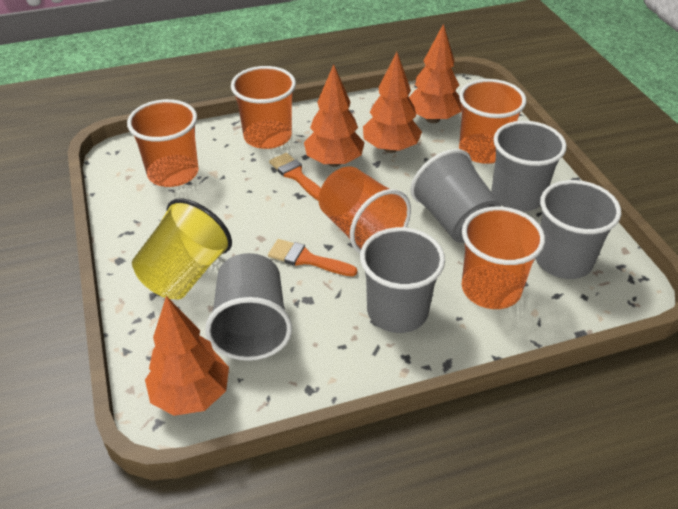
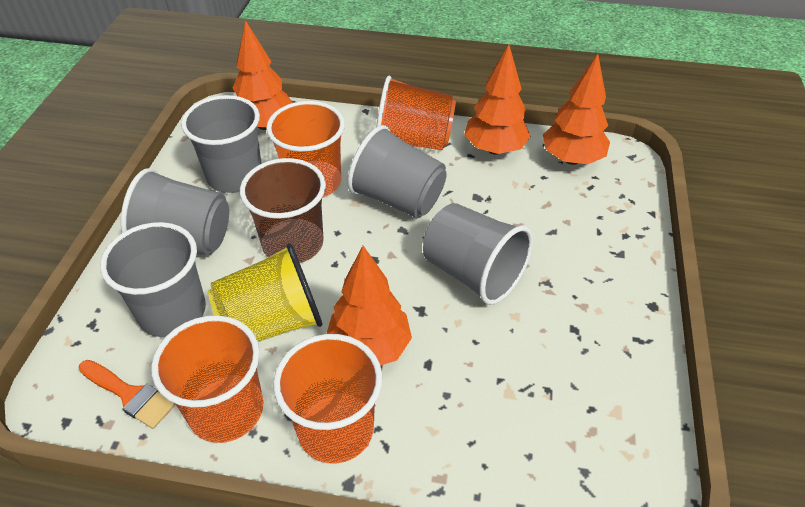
brown cup: none = 0 -> [240,158,326,263] = 1
orange brush: [268,239,358,276] [269,153,321,201] = 2 -> [78,360,176,429] = 1
orange cup: [127,99,199,187] [231,66,296,149] [318,166,411,253] [459,79,527,164] [462,207,545,309] = 5 -> [151,315,264,443] [266,101,345,197] [273,334,383,464] [376,76,456,150] = 4

